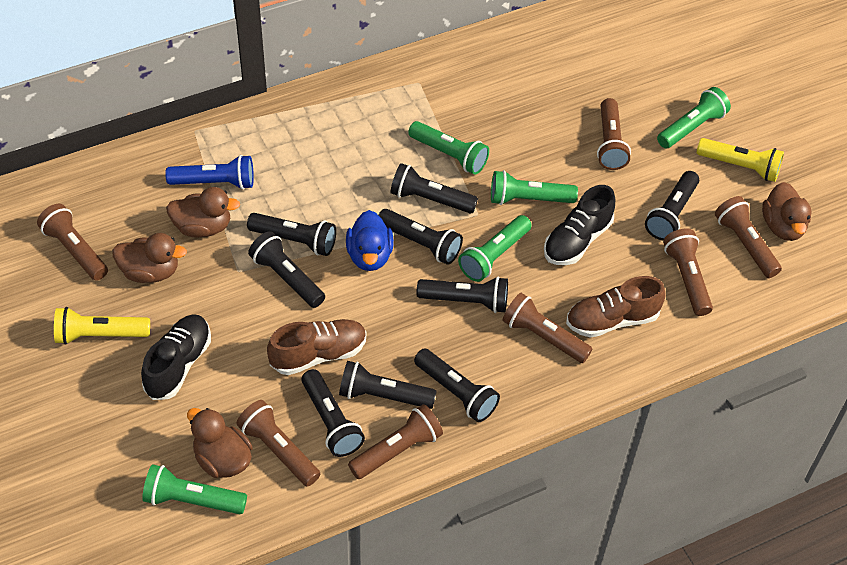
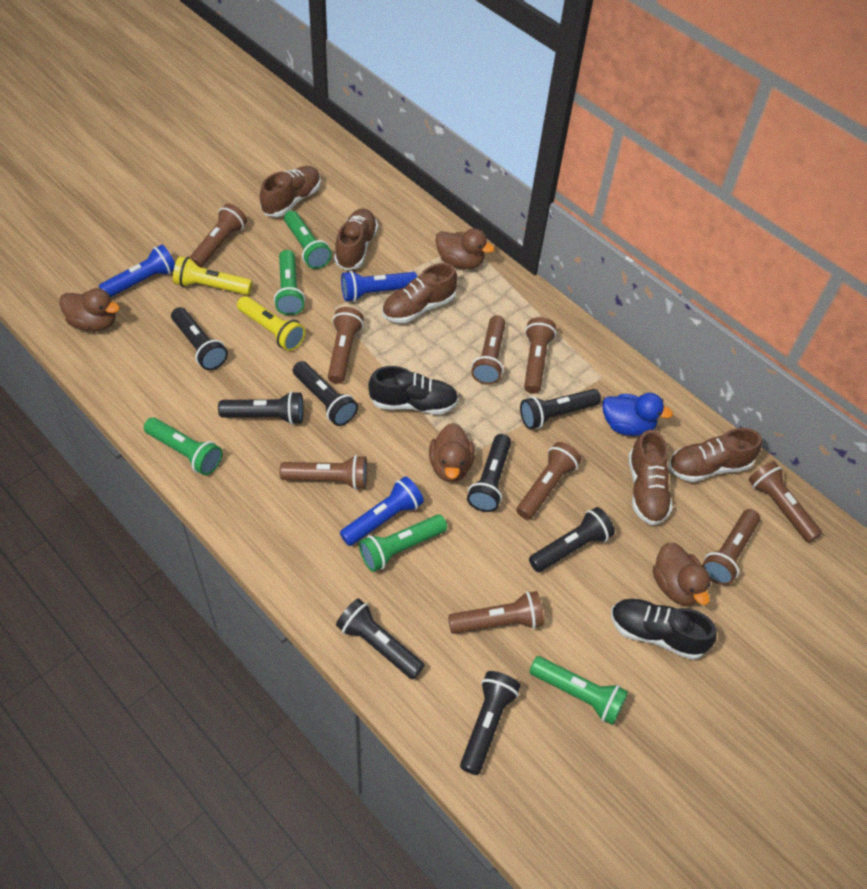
black flashlight: [247,213,336,256] [248,231,325,308] [301,369,365,457] [339,361,437,409] [379,209,463,265] [390,163,478,214] [414,349,500,422] [417,277,508,313] [645,171,699,240] = 9 -> [171,307,228,370] [218,391,304,425] [293,361,358,426] [336,598,425,679] [460,671,521,775] [467,434,511,512] [520,389,601,429] [529,507,615,572] = 8
blue flashlight: [165,155,254,190] = 1 -> [99,244,175,298] [340,476,424,546] [341,271,417,302] = 3
brown flashlight: [37,204,108,281] [236,400,320,487] [348,404,443,479] [503,293,593,363] [597,98,631,170] [663,228,713,316] [715,196,782,278] = 7 -> [190,203,247,268] [279,455,367,490] [328,307,364,384] [448,591,544,634] [471,315,505,385] [516,442,581,520] [524,317,556,394] [702,509,760,585] [748,461,822,543] = 9
brown shoe: [267,319,366,375] [566,276,666,338] = 2 -> [260,166,321,217] [334,209,378,270] [382,263,457,323] [628,430,673,525] [668,428,762,482] = 5

